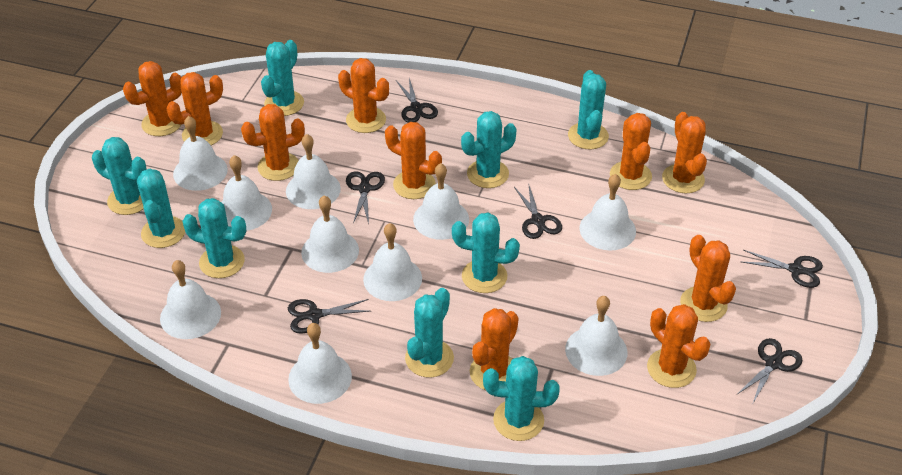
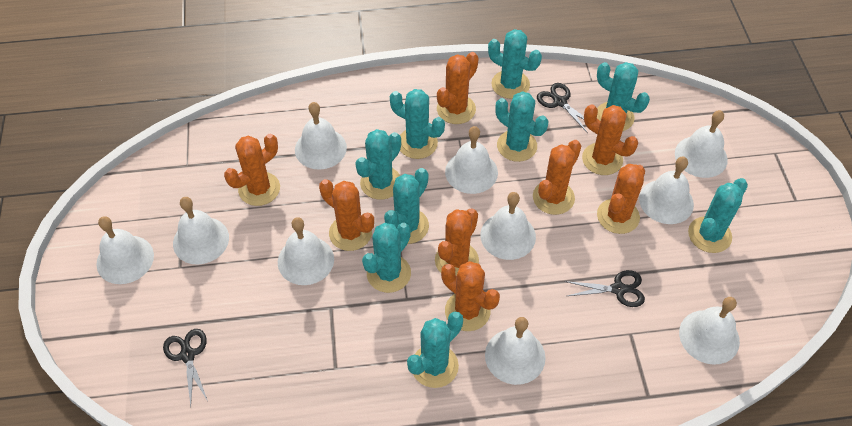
black scissors: [288,299,370,334] [346,171,385,224] [396,78,438,123] [514,183,562,239] [738,338,802,403] [742,250,823,288] = 6 -> [163,329,208,406] [537,83,587,132] [564,270,645,307] = 3
orange cactus: [123,61,182,136] [166,72,223,146] [241,104,305,181] [338,58,389,133] [385,122,442,199] [470,308,519,390] [610,113,652,190] [647,304,711,388] [662,112,707,193] [680,235,736,322] = 10 -> [224,134,280,206] [319,179,374,251] [435,208,479,276] [437,52,479,124] [441,261,500,331] [533,140,581,215] [582,104,638,175] [597,164,645,234] = 8

